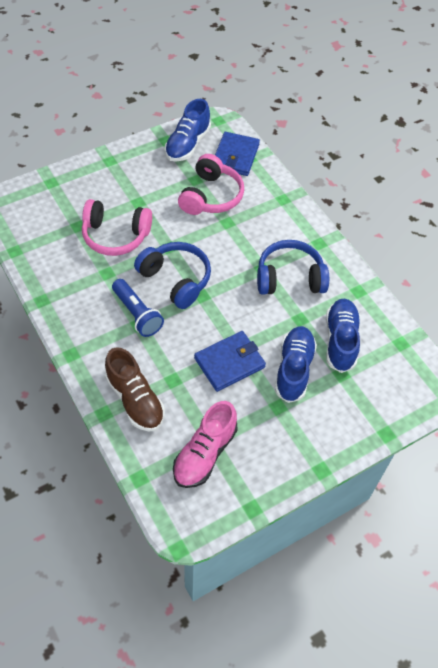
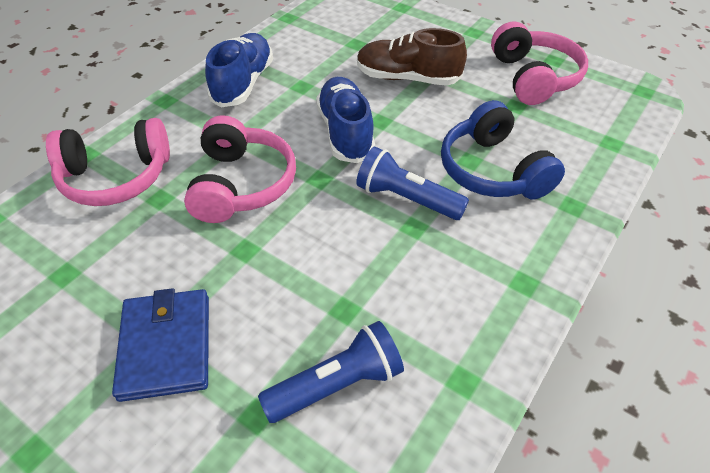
blue flashlight: [112,279,164,337] = 1 -> [258,321,404,423] [356,146,469,220] = 2
blue headphones: [134,242,211,309] [257,240,329,295] = 2 -> [441,100,565,199] = 1
blue shoe: [165,99,211,162] [275,326,317,403] [326,298,360,373] = 3 -> [205,33,273,107] [316,77,375,163] = 2
blue wallet: [194,331,266,392] [215,132,260,176] = 2 -> [112,288,209,402] = 1
pink headphones: [82,199,152,256] [178,154,244,215] = 2 -> [46,118,170,206] [184,115,296,223] [491,21,588,105] = 3
pink shoe: [173,401,238,488] = 1 -> none = 0

